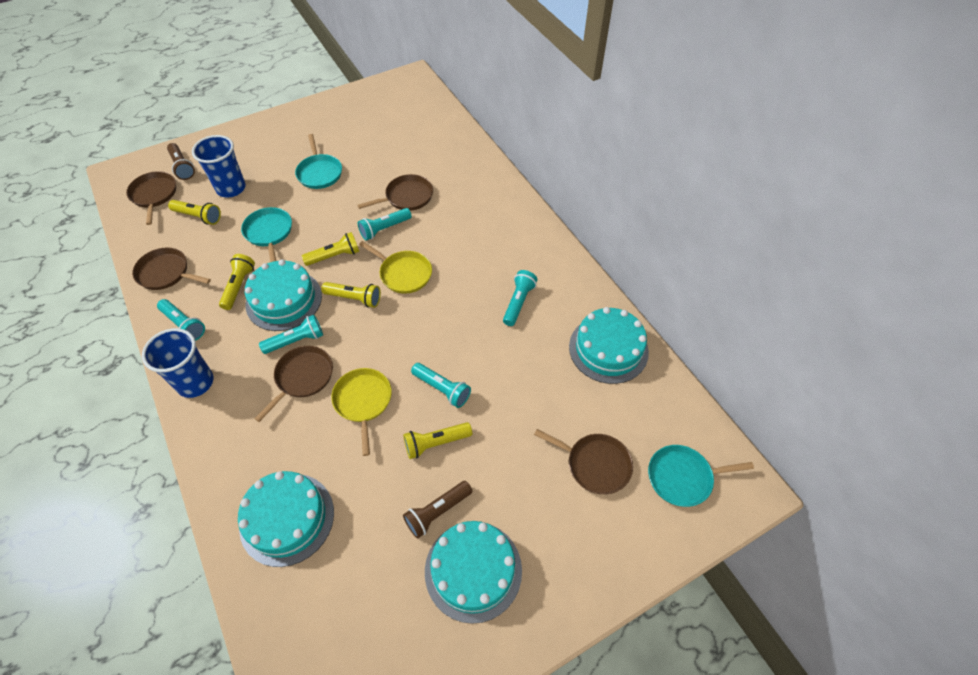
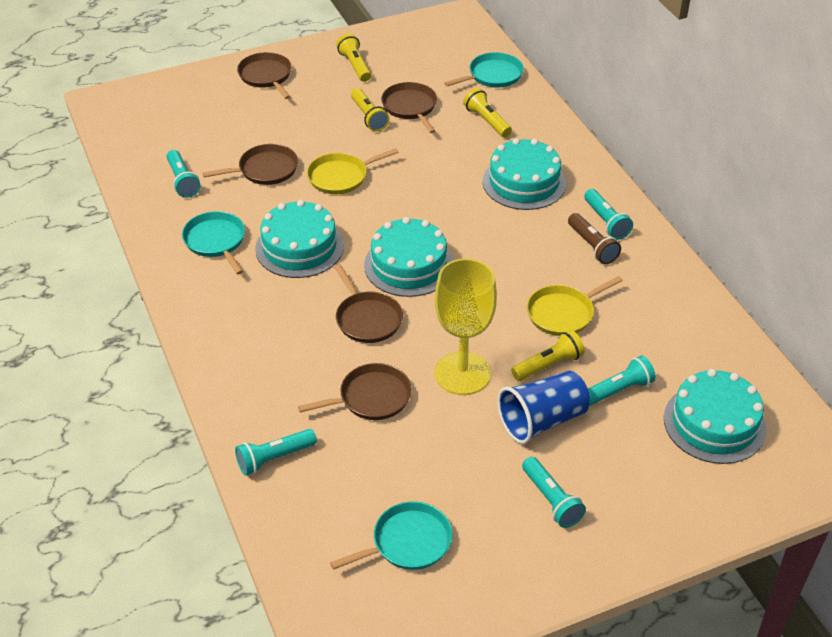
blue cup: [142,328,213,398] [192,135,246,197] = 2 -> [497,371,590,444] = 1
brown flashlight: [167,143,195,180] [403,481,473,539] = 2 -> [568,213,621,264] = 1
yellow flashlight: [168,200,221,225] [219,254,255,310] [302,232,360,266] [321,282,381,308] [403,422,472,459] = 5 -> [336,34,371,82] [351,88,389,131] [463,88,512,137] [511,330,585,381] = 4
yellow goblet: none = 0 -> [434,258,497,395] = 1

